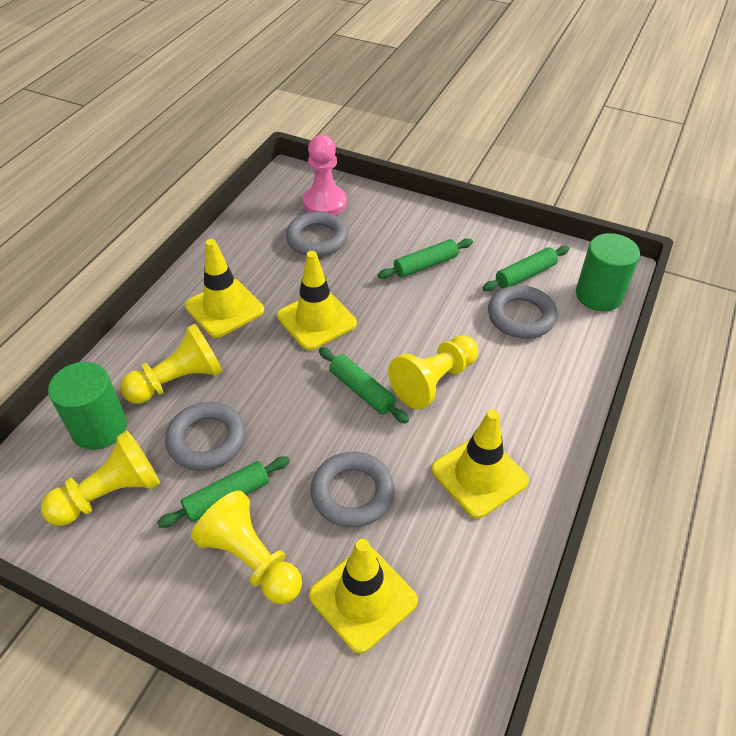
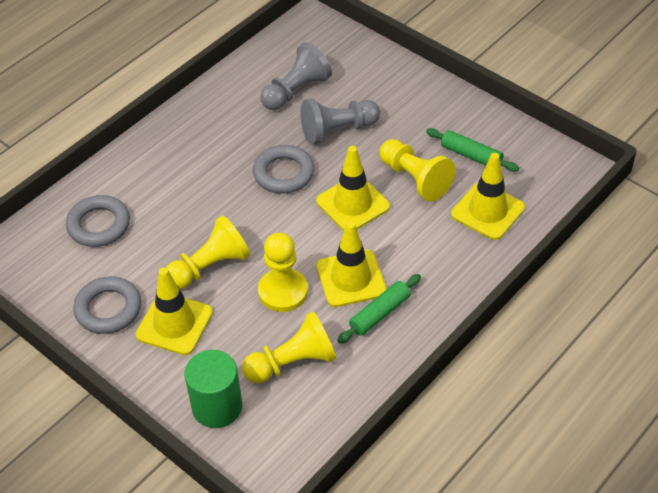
green cylinder: [48,362,127,450] [576,233,640,311] = 2 -> [184,350,242,428] = 1
green rolling pin: [157,456,290,528] [319,347,409,424] [378,239,473,279] [483,246,569,291] = 4 -> [337,274,421,344] [426,128,519,172] = 2
grey pawn: none = 0 -> [260,42,332,110] [301,99,380,145] = 2
grey ring: [165,402,245,470] [286,212,348,257] [310,452,395,527] [488,285,557,339] = 4 -> [66,195,130,247] [73,277,141,334] [253,145,314,193] = 3
pink pawn: [303,135,347,215] = 1 -> none = 0

